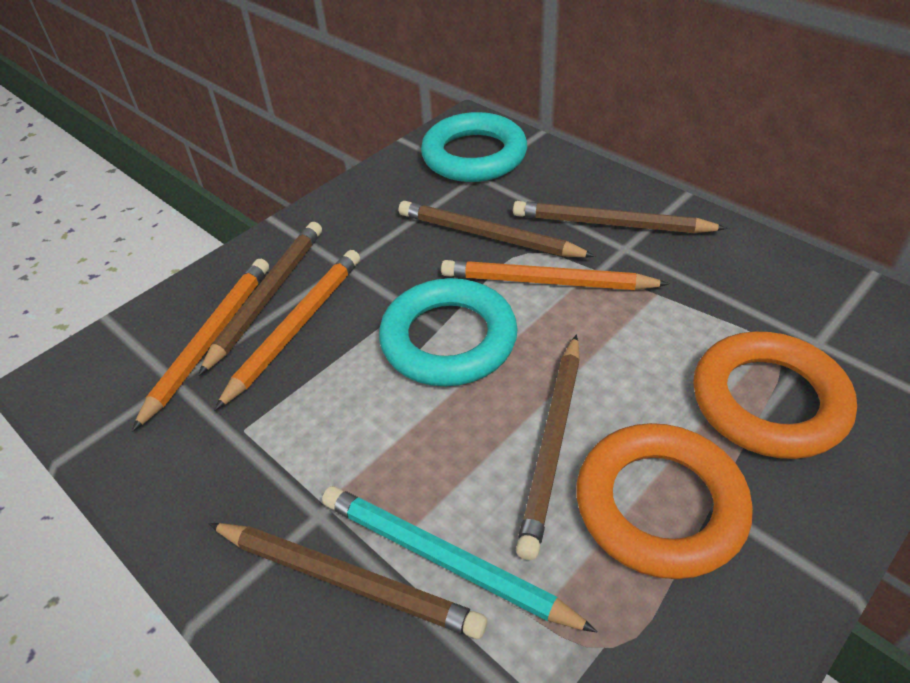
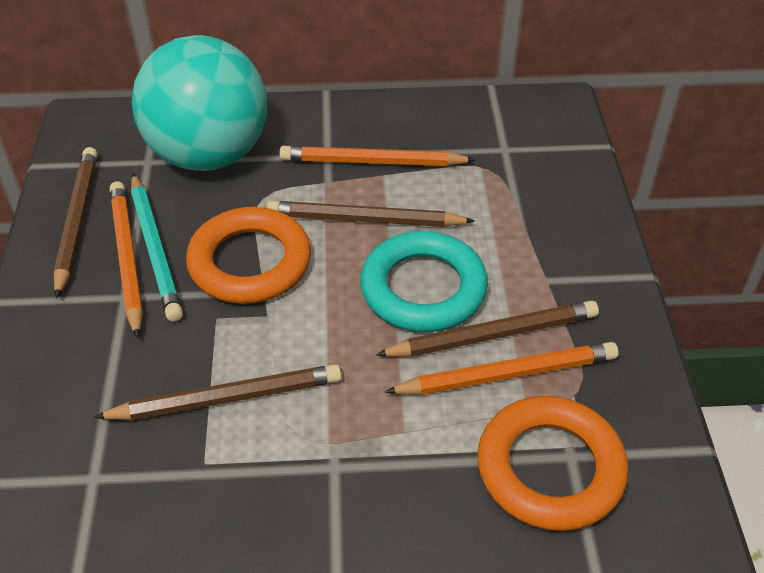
brown pencil: [198,222,322,376] [209,523,487,639] [399,201,596,258] [513,201,727,233] [516,334,580,560] = 5 -> [53,147,97,299] [93,364,342,420] [267,201,475,227] [376,301,599,357] = 4
turquoise ball: none = 0 -> [132,35,267,171] = 1
turquoise ring: [379,278,518,386] [421,112,527,182] = 2 -> [360,231,488,332] = 1

